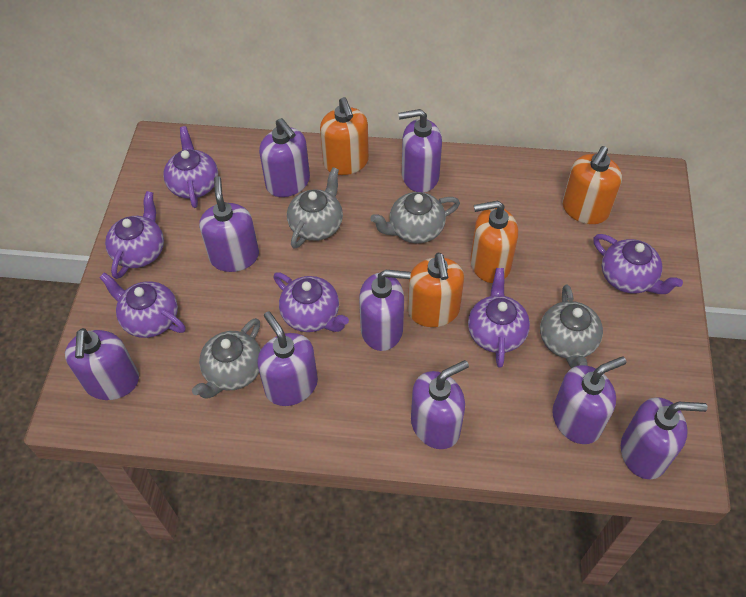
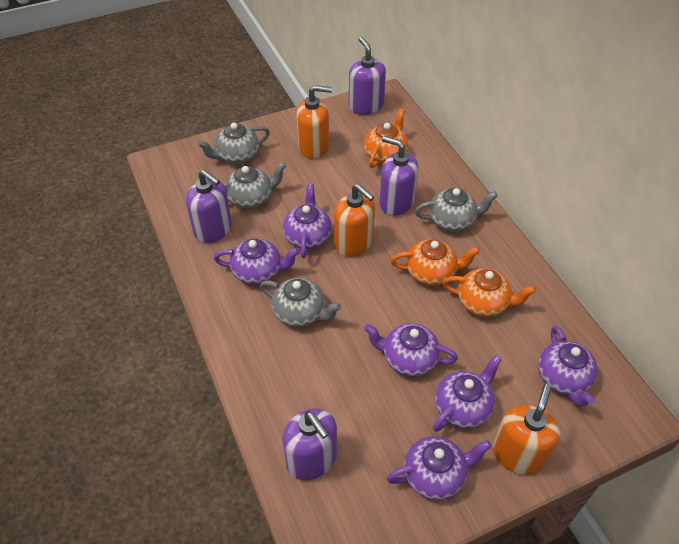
orange soap dispenser: [320,97,369,175] [408,253,464,327] [470,201,518,283] [563,146,622,224] = 4 -> [296,85,332,159] [334,184,375,257] [492,384,560,475] = 3
orange teapot: none = 0 -> [364,109,408,168] [390,239,480,286] [442,268,536,317] = 3
purple soap dispenser: [65,328,139,400] [199,176,259,272] [257,311,318,406] [259,118,310,197] [359,269,411,351] [398,109,442,192] [411,360,469,449] [552,357,627,444] [621,397,708,479] = 9 -> [186,170,232,243] [282,409,337,480] [349,37,386,115] [379,136,418,216] = 4

